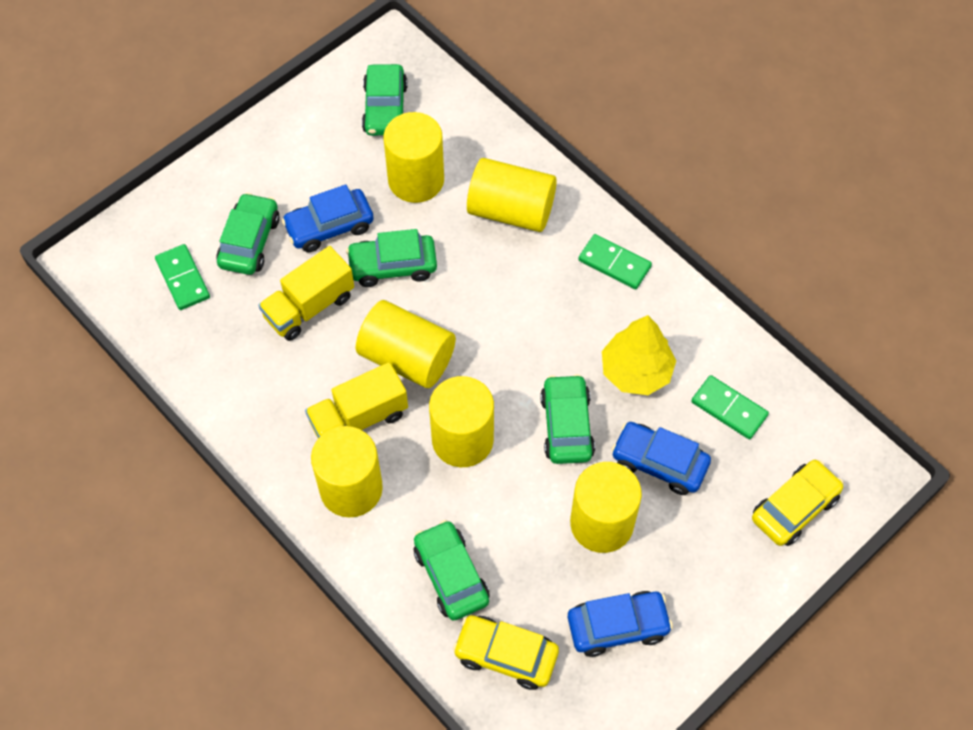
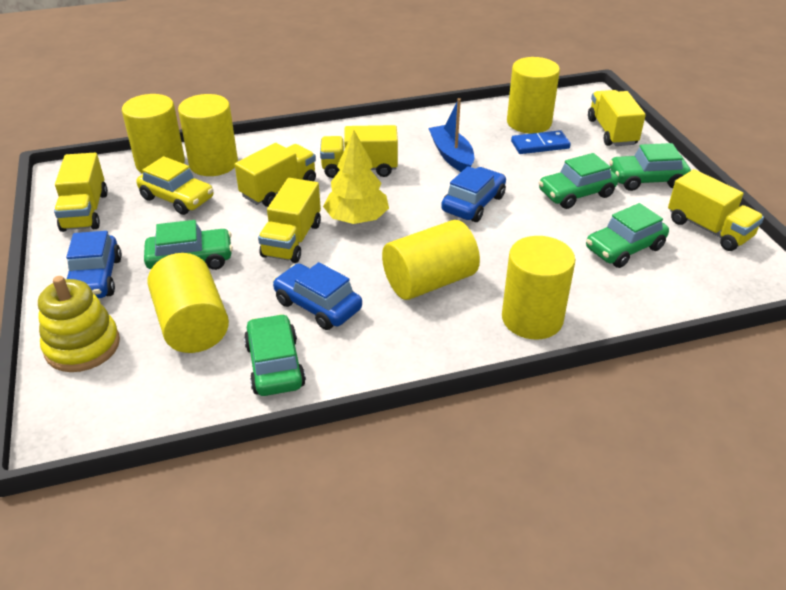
blue boat: none = 0 -> [429,98,474,172] = 1
blue domino: none = 0 -> [511,130,571,154] = 1
green domino: [155,244,210,310] [579,234,652,289] [691,375,769,439] = 3 -> none = 0
yellow car: [453,615,559,690] [752,460,844,546] = 2 -> [136,156,213,215] = 1
yellow stacking toy: none = 0 -> [38,276,120,372] = 1
yellow truck: [258,246,354,341] [305,362,408,438] = 2 -> [54,153,108,232] [235,143,316,207] [258,178,321,263] [320,125,398,178] [588,90,646,146] [668,169,764,251] = 6

